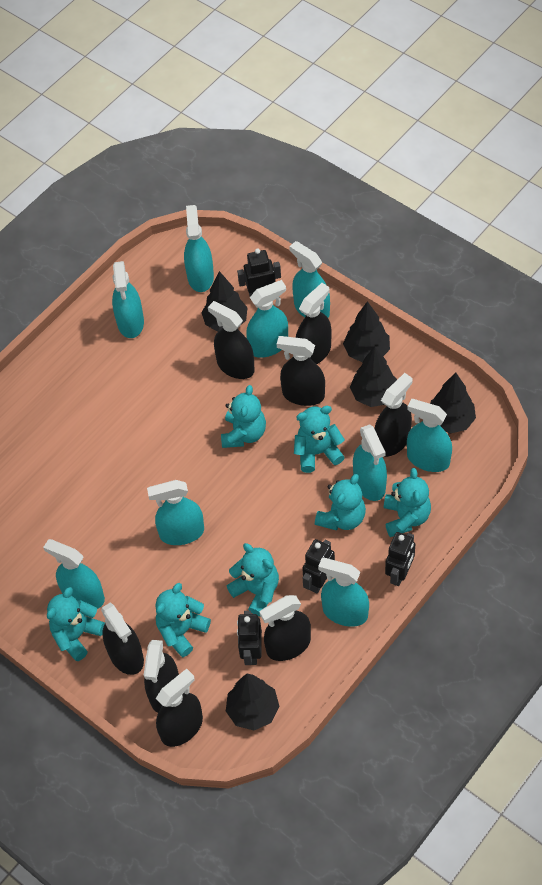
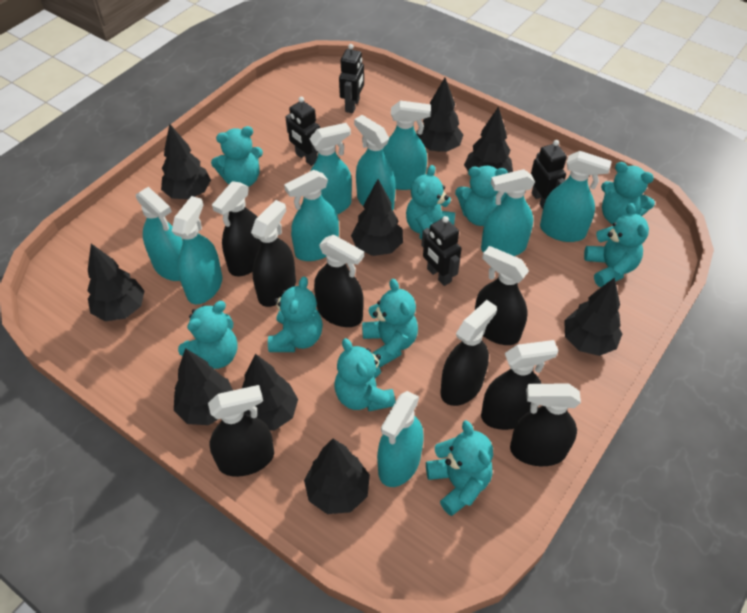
black tree: [201,271,248,332] [226,674,280,730] [343,301,390,362] [350,346,397,407] [430,372,476,433] = 5 -> [87,244,144,321] [161,124,211,199] [174,348,233,425] [242,354,298,430] [304,439,370,514] [351,179,403,256] [416,78,463,152] [464,106,513,173] [564,277,622,356] = 9
turquoise teddy bear: [47,587,105,662] [156,583,211,657] [221,385,266,448] [227,543,279,616] [294,406,345,473] [315,474,366,531] [384,468,431,537] = 7 -> [178,301,238,369] [211,126,263,186] [268,276,323,352] [335,338,395,411] [362,279,418,368] [406,165,455,240] [426,420,493,516] [455,166,508,226] [584,203,649,287] [601,162,655,224] = 10

